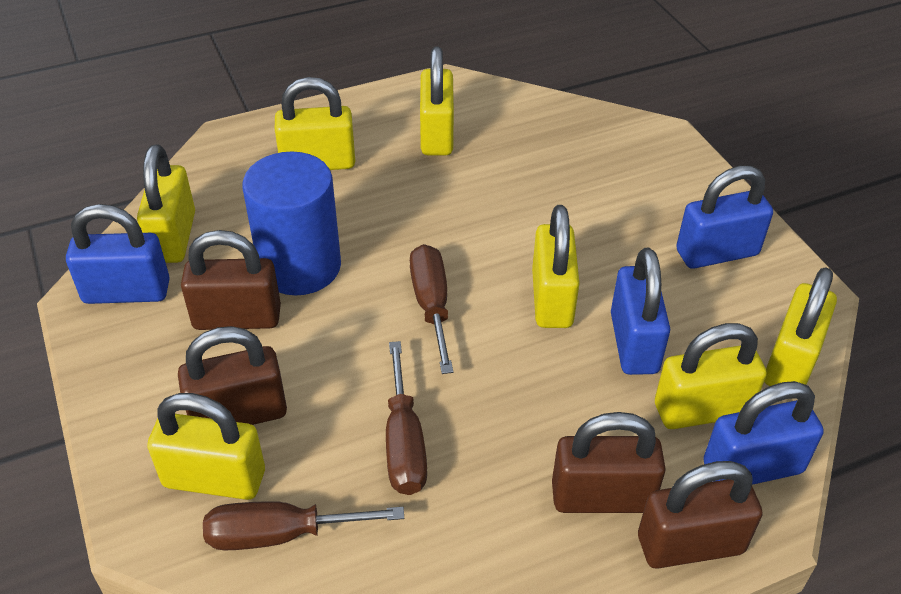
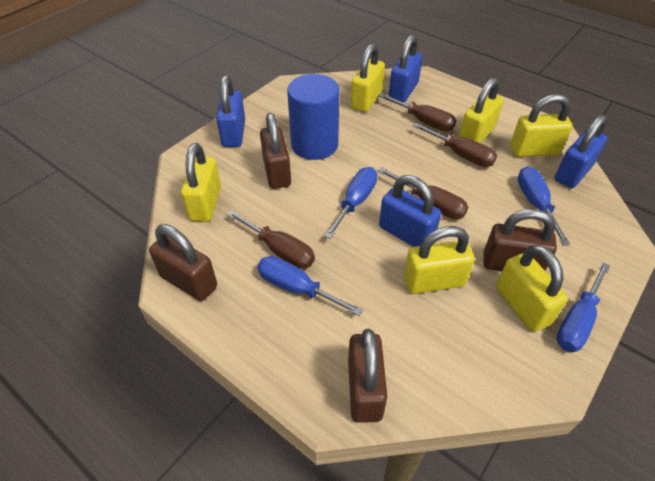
blue screwdriver: none = 0 -> [257,256,363,316] [324,167,377,239] [517,167,570,246] [556,262,610,352] = 4
brown screwdriver: [203,501,404,550] [386,341,427,495] [410,244,453,374] = 3 -> [227,210,315,269] [378,93,457,131] [378,167,468,219] [412,122,497,167] = 4
yellow padlock: [137,144,195,263] [147,393,265,500] [275,77,355,170] [420,47,454,155] [532,205,580,328] [655,323,767,429] [764,267,837,386] = 7 -> [181,143,221,222] [351,43,385,112] [404,226,475,294] [459,77,503,143] [496,245,568,332] [510,94,573,157] = 6

